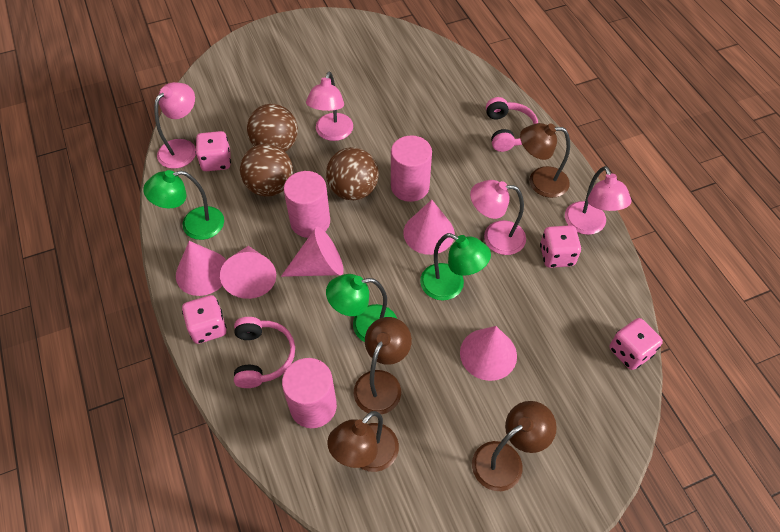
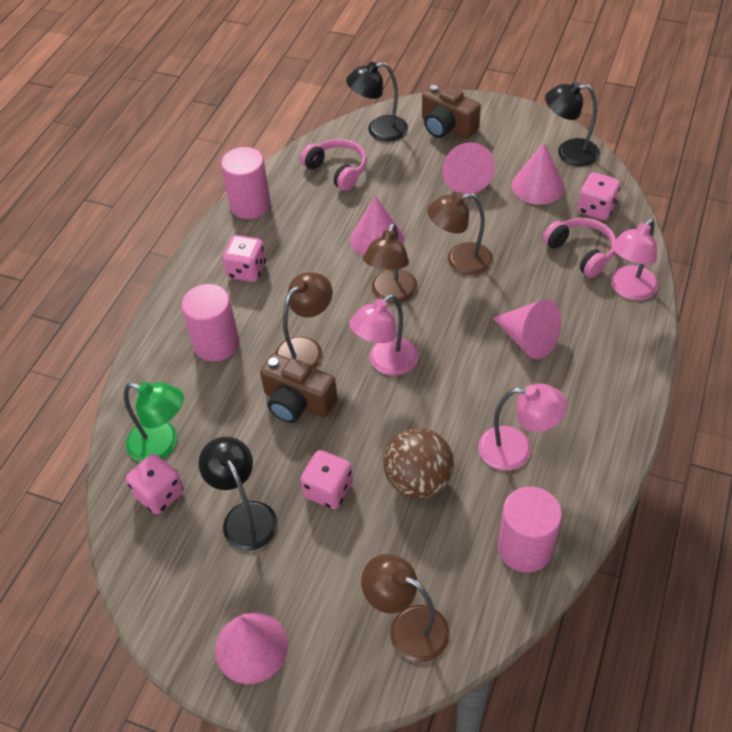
black lamp: none = 0 -> [199,437,278,551] [346,62,408,142] [545,82,600,167] = 3
brown ball: [240,144,293,197] [247,104,298,152] [326,147,379,200] = 3 -> [384,428,454,499] = 1
brown camera: none = 0 -> [260,354,337,423] [422,84,481,139] = 2
green lamp: [143,170,224,240] [326,274,397,342] [420,233,491,300] = 3 -> [124,382,184,462] = 1
pink lamp: [154,82,196,169] [306,72,353,141] [470,180,526,255] [565,166,631,235] = 4 -> [349,294,418,376] [478,384,567,470] [611,218,659,300] = 3

